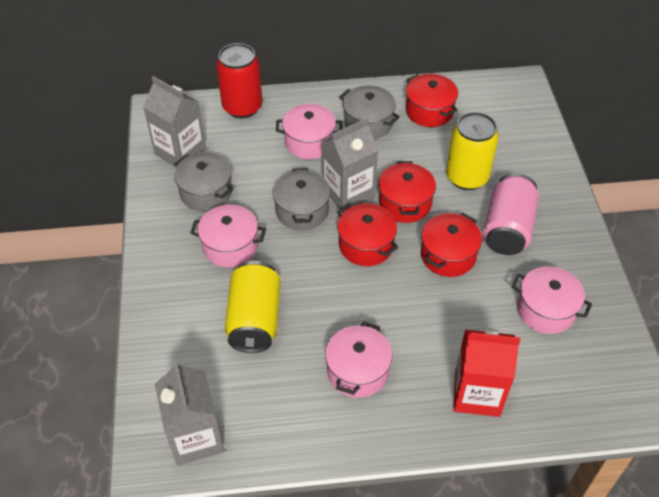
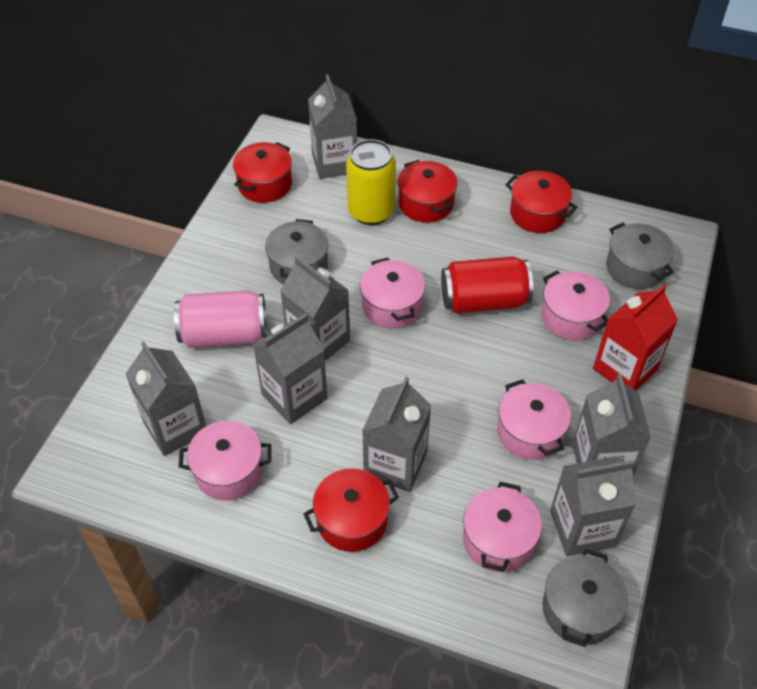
grey carton: [143,76,206,166] [155,360,224,465] [322,118,378,211] = 3 -> [126,341,206,456] [253,313,328,424] [280,256,350,361] [308,74,357,179] [362,377,431,492] [550,456,636,557] [572,374,651,477] = 7
pink pot: [190,205,266,268] [276,104,342,159] [325,321,392,398] [511,266,592,334] = 4 -> [179,421,271,501] [360,258,425,329] [463,482,542,572] [497,379,571,460] [541,271,610,341] = 5
yellow can: [225,261,280,353] [446,112,499,190] = 2 -> [346,139,396,225] = 1

